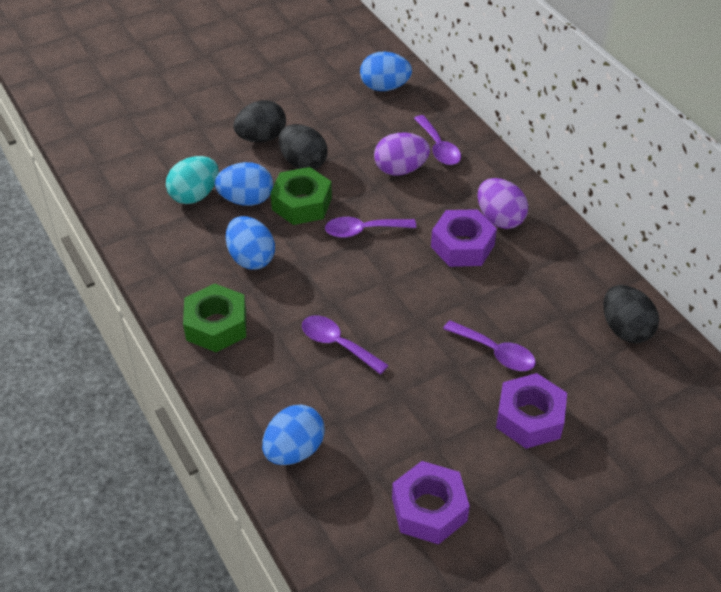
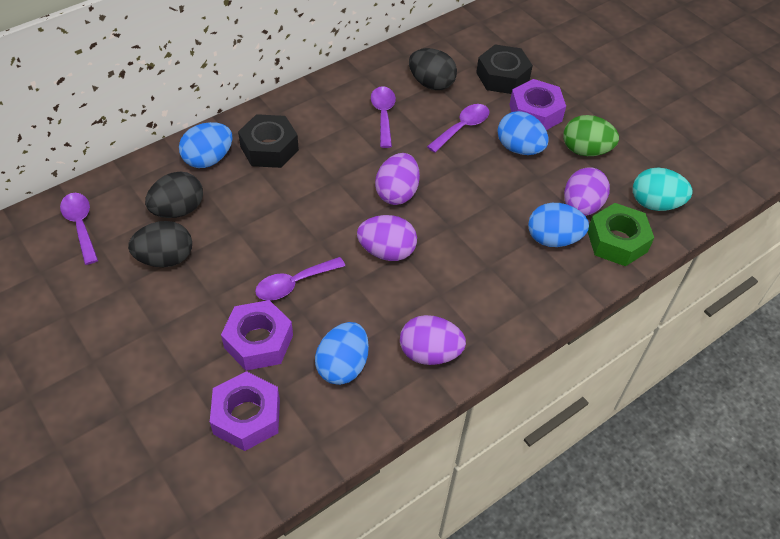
black nut: none = 0 -> [238,114,299,168] [476,44,533,94] = 2
green egg: none = 0 -> [563,115,619,156] = 1
green nut: [183,283,246,352] [271,167,332,225] = 2 -> [588,203,654,266] = 1
purple egg: [374,133,430,175] [477,178,528,229] = 2 -> [357,215,417,261] [375,153,420,205] [400,315,466,365] [564,167,610,216] = 4

